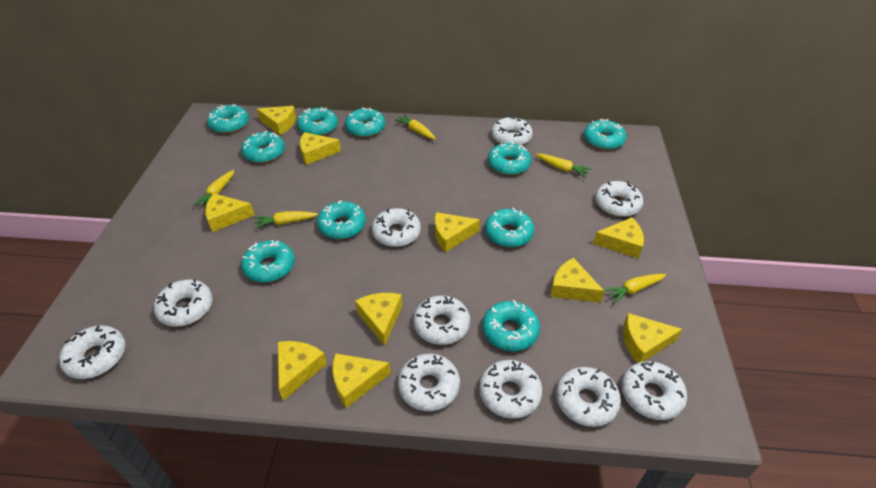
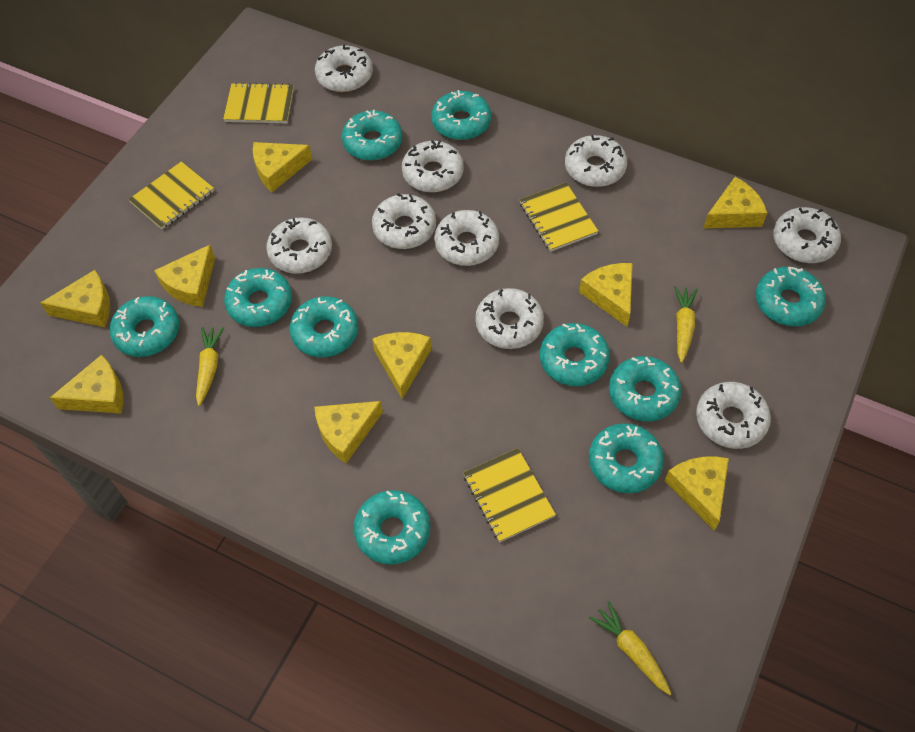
white donut: [59,325,126,379] [154,279,213,327] [372,208,421,247] [398,353,460,411] [413,295,470,345] [479,360,542,419] [491,116,533,145] [556,367,621,427] [595,181,644,217] [621,361,687,420] = 10 -> [266,217,332,274] [315,45,373,92] [372,193,436,249] [402,140,464,192] [434,210,499,266] [475,288,544,349] [565,135,627,187] [696,382,771,449] [773,207,841,263] = 9
yellow carrot: [193,170,235,208] [254,211,318,228] [395,115,436,139] [536,154,591,177] [604,274,666,303] = 5 -> [196,327,224,406] [589,601,671,695] [674,286,698,363] = 3
yellow cheese: [205,194,254,232] [257,106,296,135] [278,341,327,401] [300,132,341,165] [332,353,391,408] [355,293,402,346] [435,212,480,252] [550,258,604,303] [593,217,644,259] [623,313,682,363] = 10 -> [40,270,110,327] [50,355,123,414] [154,245,215,307] [253,142,312,192] [314,401,383,463] [372,332,431,399] [579,263,633,327] [665,456,729,531] [703,177,767,228] = 9
yellow notebook: none = 0 -> [128,161,214,229] [223,82,294,123] [463,448,556,542] [520,183,598,252] = 4

